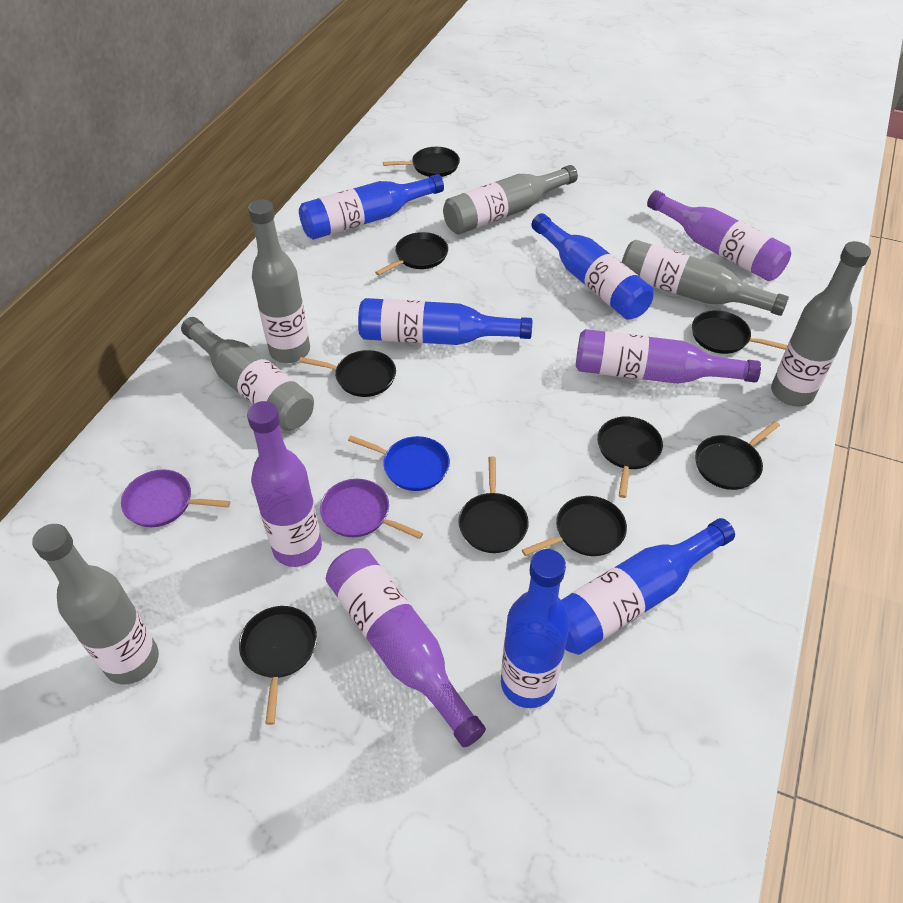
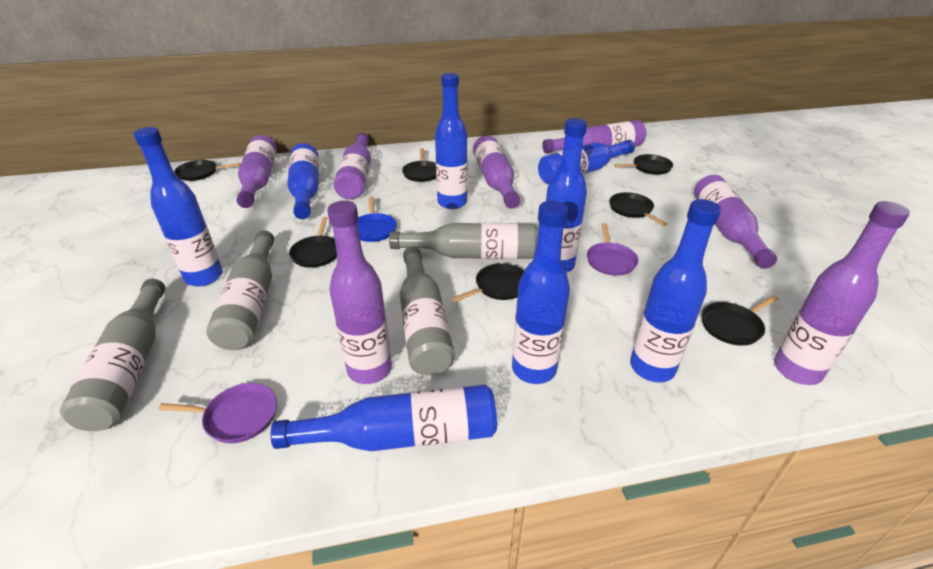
black pan: [239,606,317,725] [299,350,396,397] [375,232,448,275] [383,147,460,177] [458,457,529,553] [522,496,627,556] [597,416,663,498] [692,310,787,354] [695,421,780,490] = 9 -> [174,160,241,181] [289,217,337,268] [402,148,436,182] [452,263,524,302] [609,192,667,226] [614,154,673,175] [701,295,779,346] = 7
blue bottle: [299,174,444,240] [358,298,532,345] [501,549,570,708] [531,213,654,320] [561,518,735,655] = 5 -> [133,127,223,286] [270,385,497,451] [287,143,319,219] [435,73,468,209] [512,201,570,384] [538,140,635,184] [546,118,587,273] [630,199,721,382] = 8
grey bottle: [32,524,159,684] [181,317,314,431] [248,200,310,363] [443,165,578,234] [622,240,789,316] [771,241,871,406] = 6 -> [60,279,165,431] [206,231,274,350] [389,223,538,259] [400,246,455,375] = 4
purple bottle: [247,401,322,567] [326,548,486,747] [576,329,761,384] [647,190,791,281] = 4 -> [236,135,277,208] [327,201,392,384] [334,133,371,199] [473,136,520,209] [542,120,646,153] [694,175,777,269] [774,201,910,385] = 7

